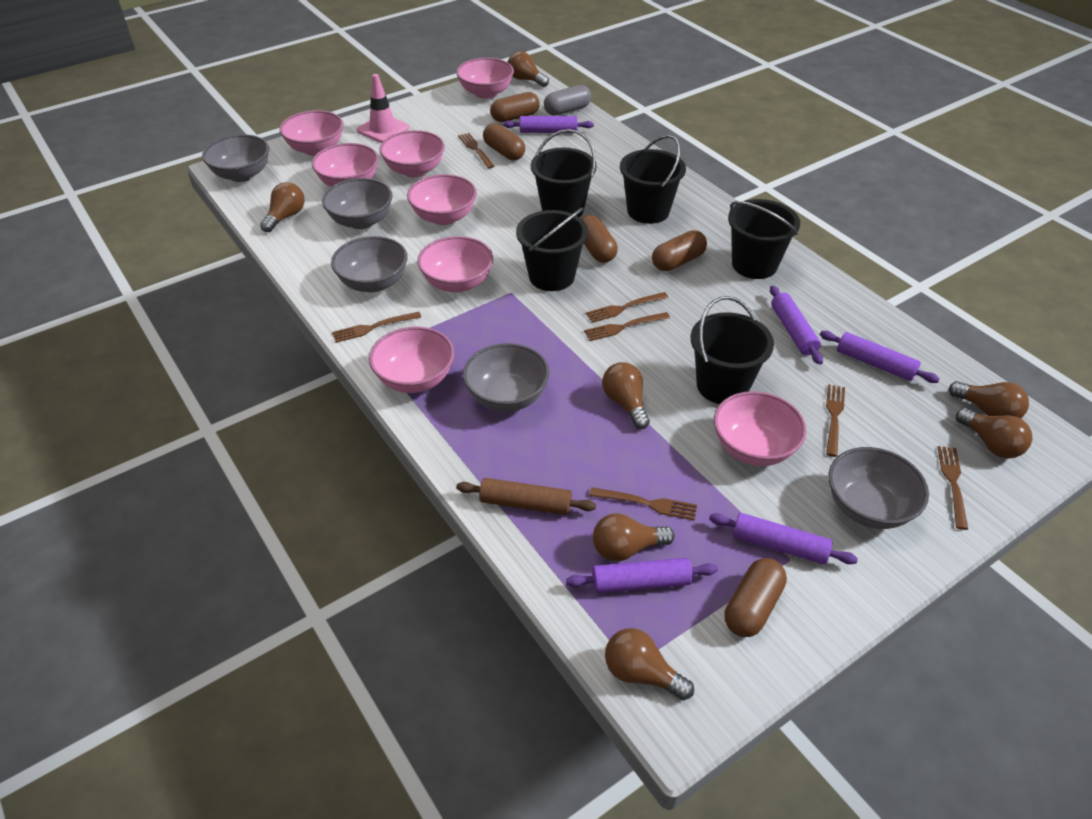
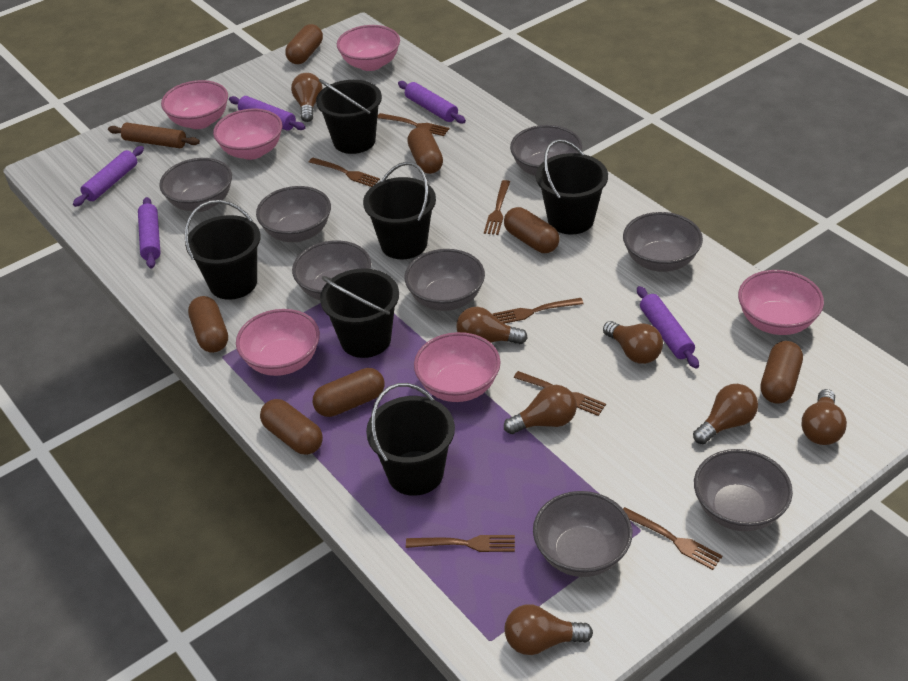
black bucket: [516,207,588,291] [531,129,596,217] [620,135,686,224] [691,296,774,404] [728,199,800,279] = 5 -> [185,200,260,300] [316,79,382,154] [320,269,399,358] [363,162,436,259] [366,383,455,496] [536,139,608,235] = 6
brown capsule: [483,123,525,160] [490,92,540,122] [581,215,618,263] [652,230,707,271] [725,558,787,637] = 5 -> [188,296,228,353] [260,399,323,455] [285,24,323,64] [313,368,384,417] [407,127,443,174] [504,207,559,253] [761,341,803,404] = 7
grey bowl: [202,134,269,182] [322,178,393,229] [331,236,408,292] [463,343,550,412] [828,447,929,529] = 5 -> [159,158,232,212] [256,186,331,242] [292,240,371,300] [405,249,485,311] [510,125,582,176] [533,491,632,577] [623,212,703,272] [694,449,793,531] = 8
grey capsule: [544,85,591,116] = 1 -> none = 0
pink bowl: [279,110,344,156] [312,143,379,187] [369,327,454,393] [379,130,445,177] [407,174,477,225] [417,236,493,292] [456,58,514,99] [714,391,807,466] = 8 -> [161,80,228,129] [213,109,282,160] [236,309,320,376] [337,25,400,71] [414,332,501,402] [738,270,824,335] = 6
pink traffic cone: [357,74,409,143] = 1 -> none = 0

